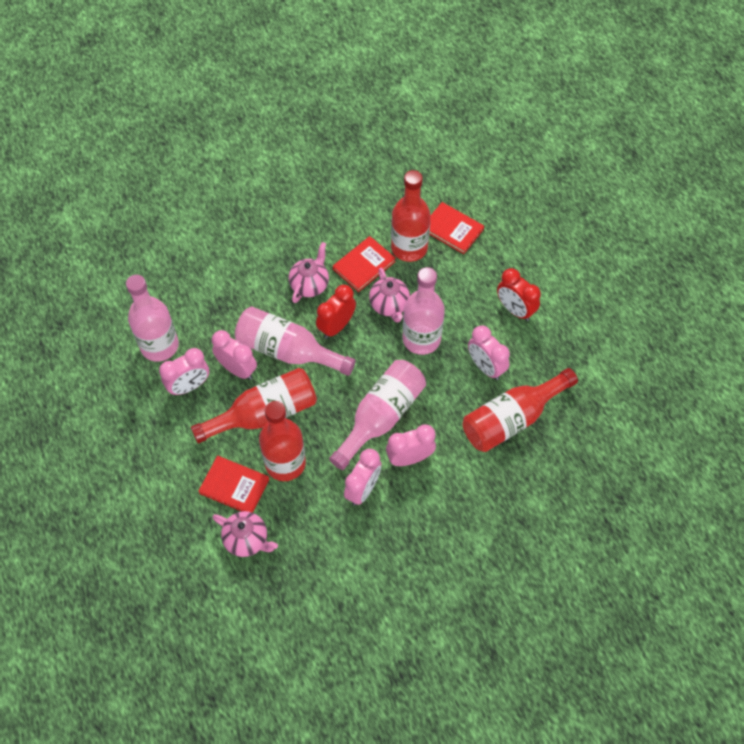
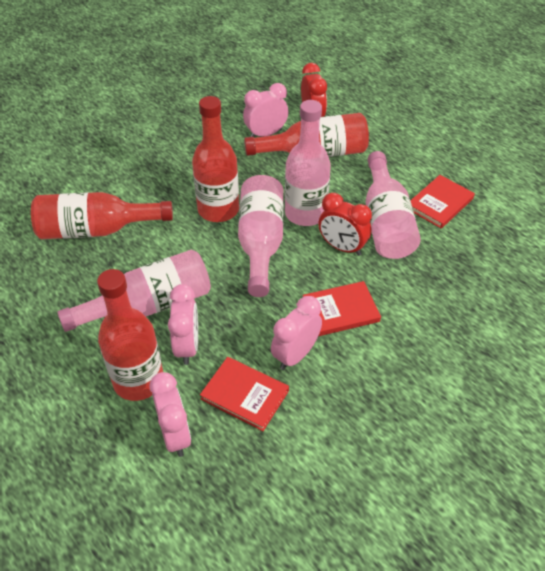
pink clock: [159,348,209,395] [212,330,257,380] [344,449,382,506] [386,424,436,466] [468,325,510,380] = 5 -> [150,372,191,457] [168,284,198,365] [243,83,288,137] [271,296,322,370] = 4
pink teapot: [212,511,278,557] [289,242,329,303] [369,268,410,323] = 3 -> none = 0

